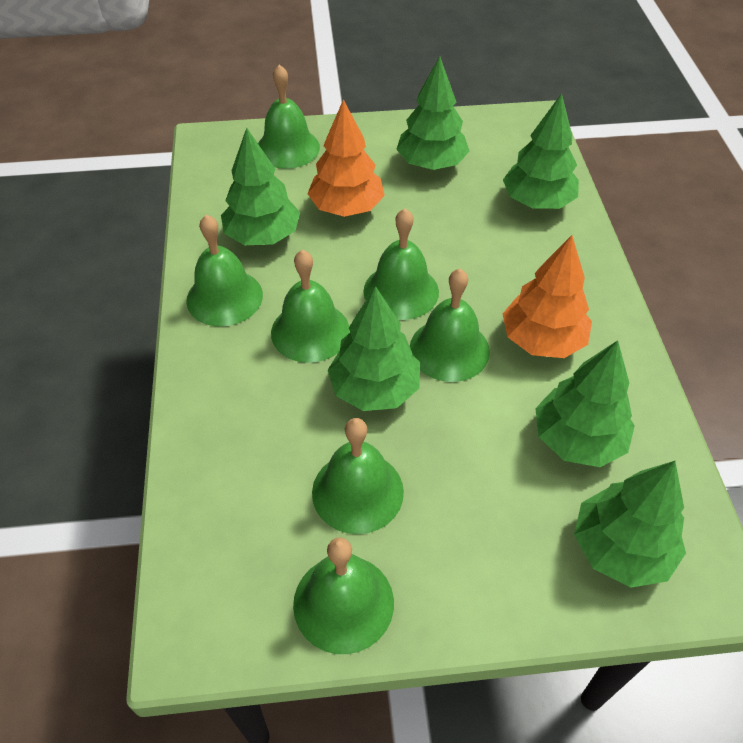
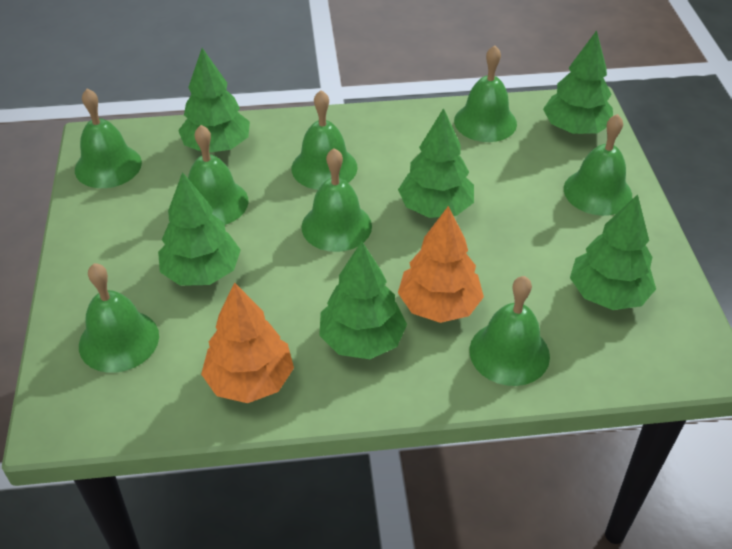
green bell: [186,215,263,327] [258,64,320,169] [271,250,350,363] [293,537,394,654] [312,418,404,534] [364,208,439,320] [410,269,490,382] = 7 -> [75,89,142,188] [79,263,159,373] [188,125,248,225] [291,90,358,190] [302,148,372,252] [454,45,517,142] [469,276,550,386] [564,114,632,216] = 8

